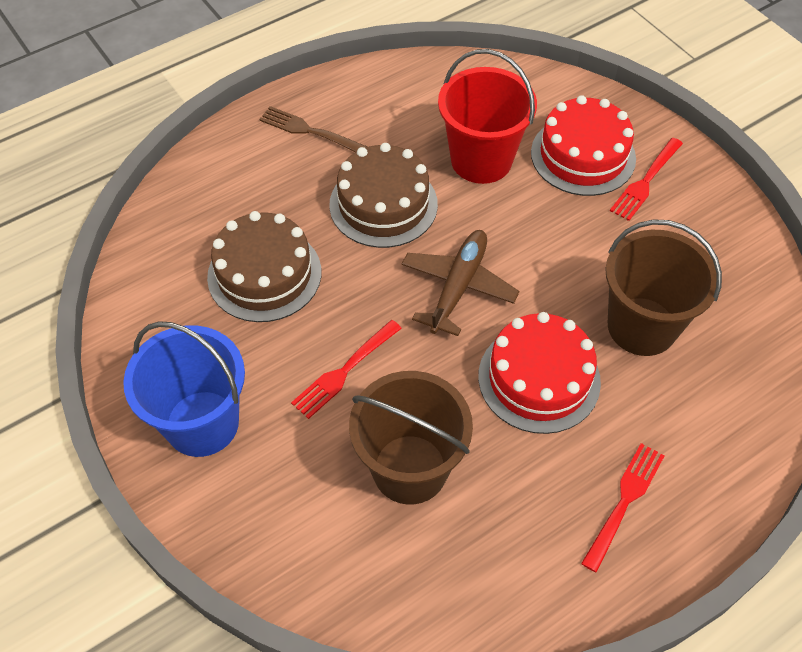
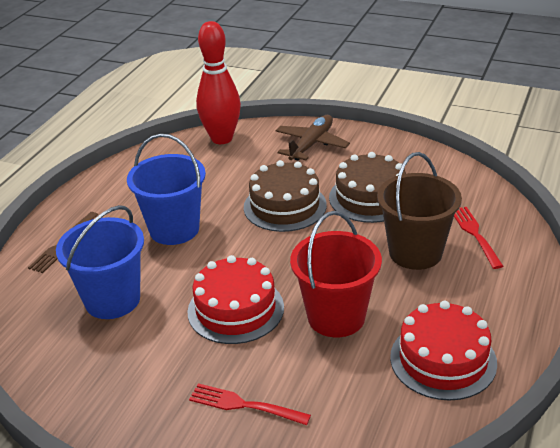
blue bucket: [123,321,245,457] = 1 -> [56,205,144,319] [127,134,206,245] = 2
brown bucket: [349,371,473,505] [605,219,722,356] = 2 -> [377,152,462,270] = 1
red bowling pin: none = 0 -> [196,21,241,144] = 1
red fork: [291,320,402,419] [581,443,665,573] [610,138,683,221] = 3 -> [189,383,311,425] [454,207,503,269] = 2

